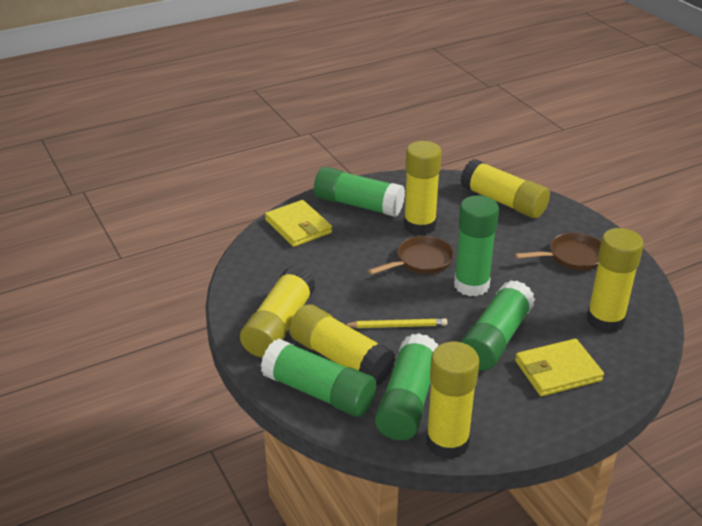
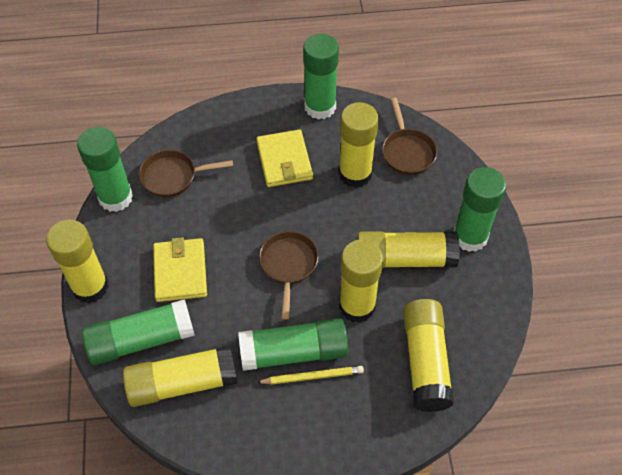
brown pan: [368,236,454,275] [515,233,601,270] = 2 -> [139,150,233,197] [259,231,318,320] [382,98,437,175] = 3

